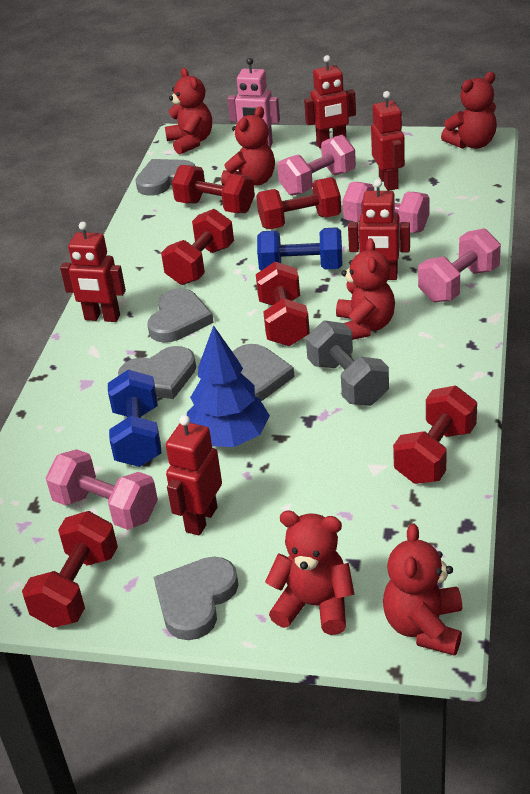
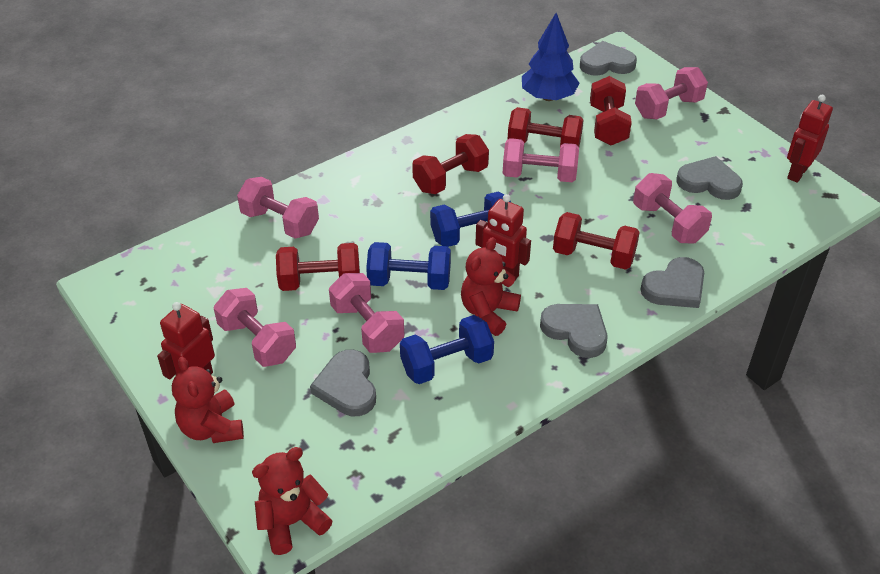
blue dumbbell: [108,370,162,467] [257,227,342,271] = 2 -> [366,242,451,290] [400,315,494,384] [430,192,511,247] = 3
grey dumbbell: [306,320,389,406] = 1 -> none = 0
pink dumbbell: [46,449,158,530] [277,135,356,196] [343,182,430,233] [418,228,501,303] = 4 -> [214,288,296,367] [237,177,319,239] [329,273,404,353] [503,138,579,182] [633,173,712,244] [635,67,708,119] = 6
pink robot: [227,58,280,148] = 1 -> none = 0
red dumbbell: [22,511,118,628] [161,209,234,285] [172,165,255,213] [256,177,341,229] [256,262,310,346] [393,386,477,484] = 6 -> [276,243,360,291] [412,134,489,194] [507,107,583,147] [553,212,640,270] [590,76,632,145] = 5
red robot: [60,222,126,322] [166,415,222,536] [304,55,356,149] [348,179,410,280] [371,91,405,191] = 5 -> [157,302,215,379] [475,194,531,282] [787,95,833,183] = 3
red teddy bear: [165,68,212,155] [221,106,275,186] [265,511,355,635] [336,238,395,340] [383,523,462,656] [441,72,497,149] = 6 -> [172,357,244,443] [252,447,333,555] [461,237,521,336] = 3

